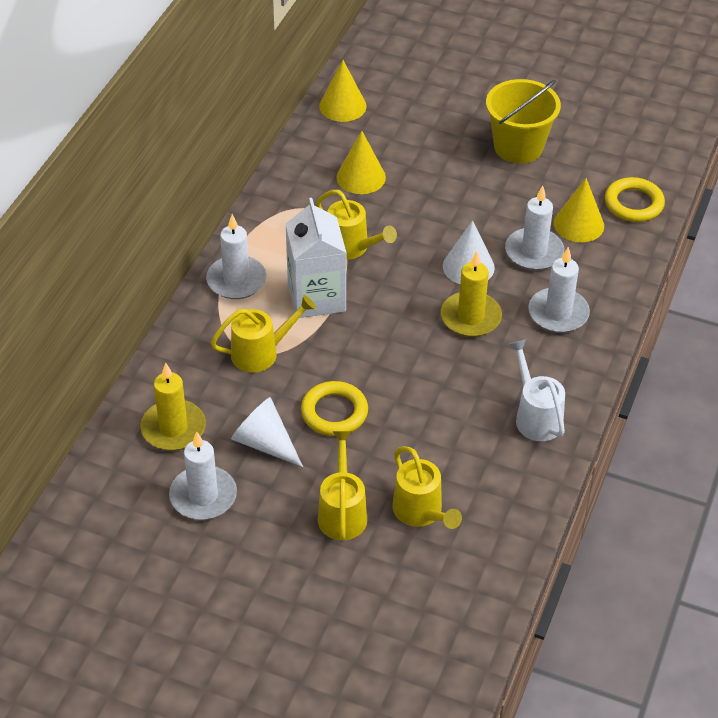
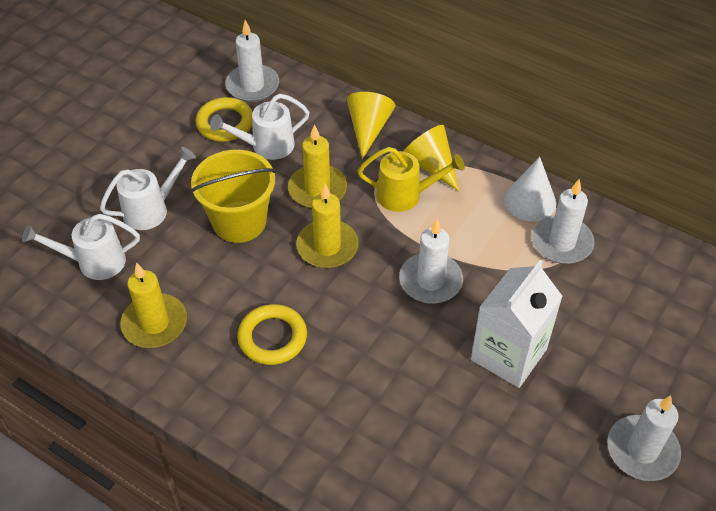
white cone: [231,397,303,467] [443,220,495,284] = 2 -> [504,157,556,221] = 1
white watering can: [508,339,565,441] = 1 -> [22,214,140,280] [100,147,196,230] [210,94,310,160] = 3
yellow candle: [140,363,206,450] [441,251,502,337] = 2 -> [120,262,187,348] [288,124,347,208] [296,184,359,268] = 3
yellow cone: [319,60,367,122] [336,131,386,194] [554,178,604,242] = 3 -> [347,92,395,159] [403,125,459,191] = 2
yellow watering can: [211,295,316,372] [316,190,397,260] [318,431,367,541] [392,446,462,529] = 4 -> [358,147,465,212] = 1

